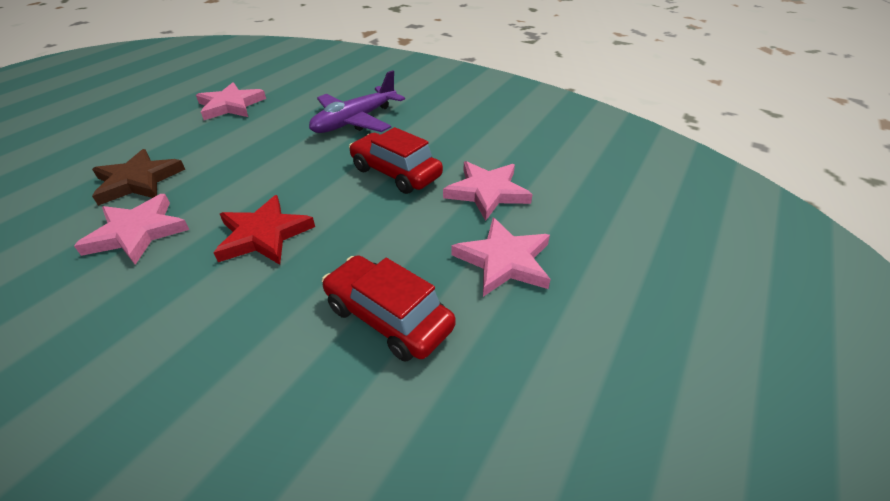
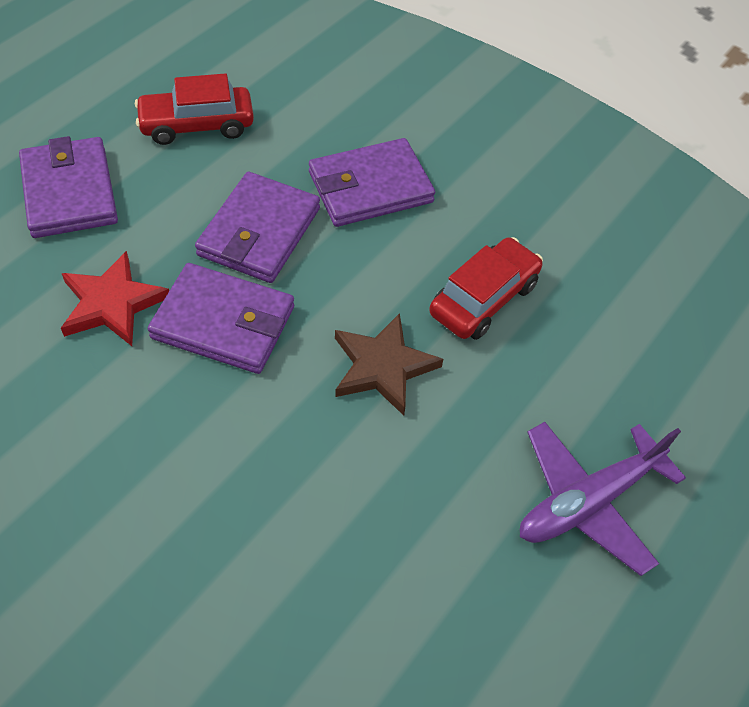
pink star: [74,194,190,265] [196,82,266,120] [443,161,533,221] [451,217,551,297] = 4 -> none = 0
purple wallet: none = 0 -> [19,136,118,238] [148,263,294,374] [195,172,320,283] [309,138,435,227] = 4

